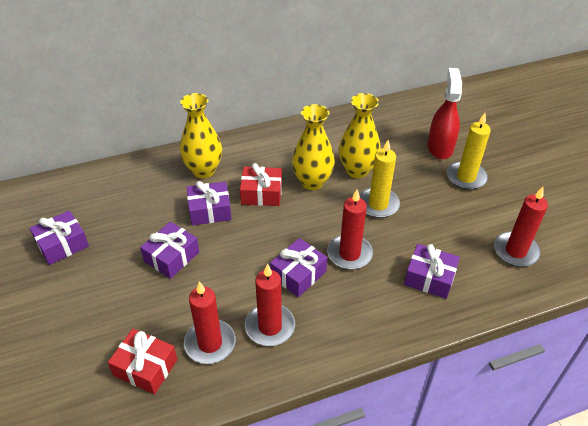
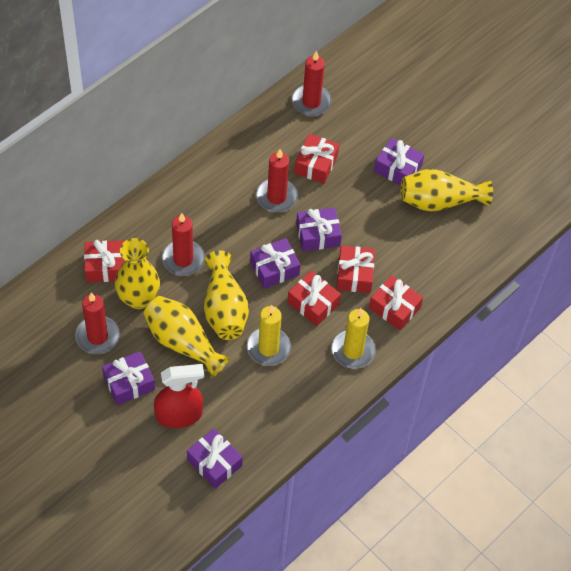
red gift: [108,329,178,394] [240,163,282,206] = 2 -> [84,240,125,282] [287,271,341,326] [294,134,339,184] [337,246,375,293] [369,275,423,330] = 5
yellow vase: [180,93,222,178] [292,104,335,190] [339,93,381,178] = 3 -> [115,238,160,309] [143,296,230,378] [204,250,249,340] [400,169,493,212] = 4

